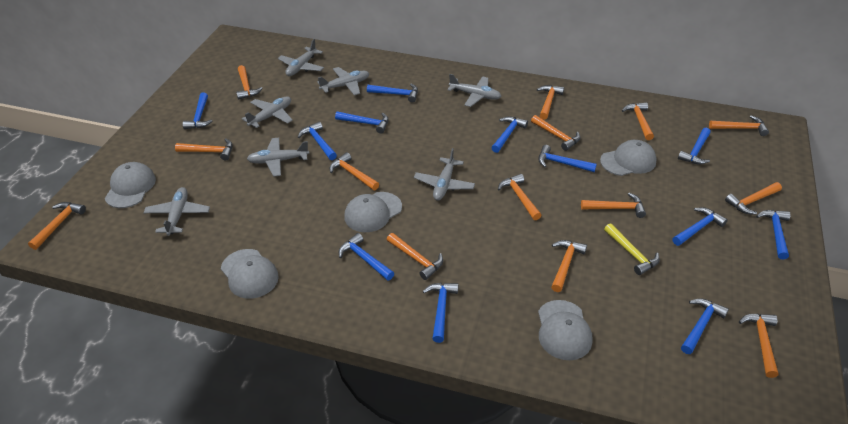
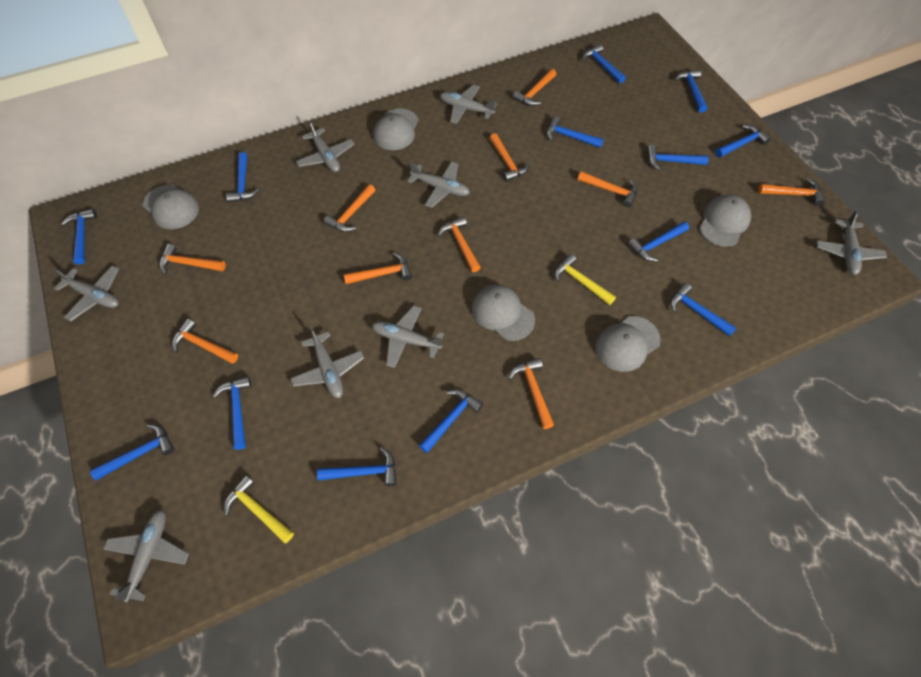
blue hammer: [183,92,212,129] [298,121,337,160] [335,111,389,133] [339,233,394,281] [367,83,418,103] [423,283,459,343] [492,116,528,153] [538,145,597,172] [673,207,728,246] [678,128,711,165] [681,298,729,354] [756,210,791,260] = 12 -> [61,209,97,264] [90,424,175,480] [213,376,252,450] [226,152,259,202] [317,447,397,486] [419,389,483,453] [547,116,604,148] [582,44,626,84] [628,222,689,262] [647,145,709,171] [671,283,737,336] [674,70,707,113] [715,125,771,158] = 13
grey plane: [144,187,210,236] [242,96,293,128] [247,138,309,177] [278,39,324,76] [317,67,369,95] [414,148,475,200] [447,74,501,107] = 7 -> [53,265,119,321] [103,509,189,602] [290,327,364,398] [296,120,354,172] [372,305,444,368] [407,162,470,208] [440,85,497,124] [816,210,887,275] = 8
orange hammer: [28,202,86,250] [175,139,233,161] [236,65,263,100] [330,152,379,190] [387,233,443,280] [498,174,541,220] [531,115,580,151] [537,85,564,120] [551,240,587,292] [581,193,646,218] [622,102,654,140] [709,116,769,136] [725,182,782,215] [739,314,778,378] = 14 -> [159,244,226,275] [172,319,238,364] [324,184,375,232] [344,252,412,284] [438,217,481,272] [489,133,530,182] [509,358,554,429] [513,69,556,106] [578,171,638,207] [758,178,825,206] = 10
yellow hammer: [604,223,660,275] = 1 -> [224,475,294,543] [555,254,616,305] = 2

